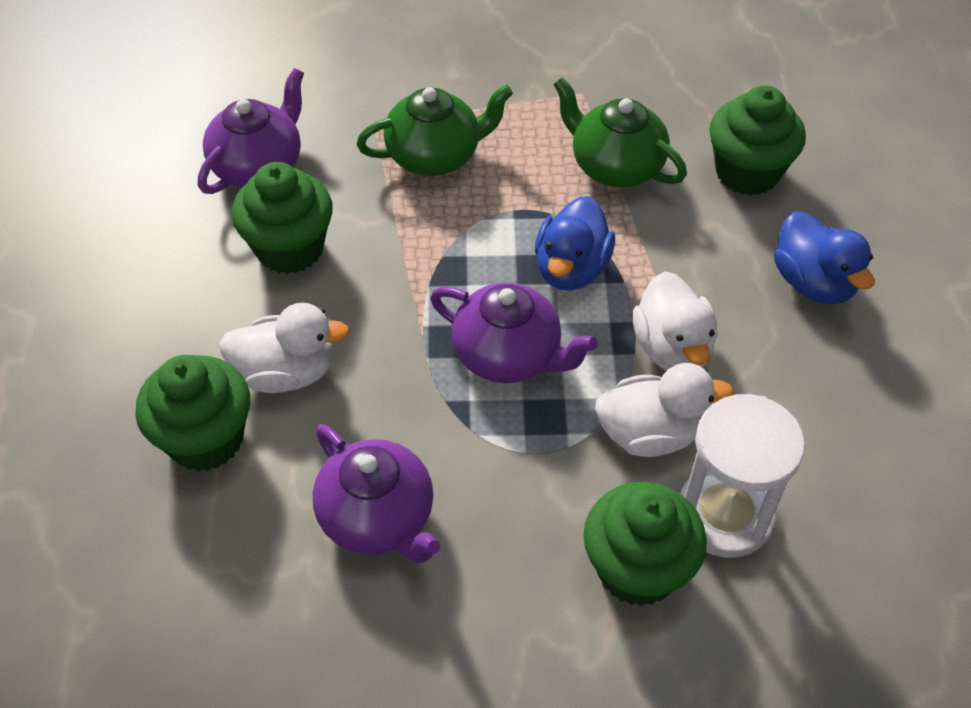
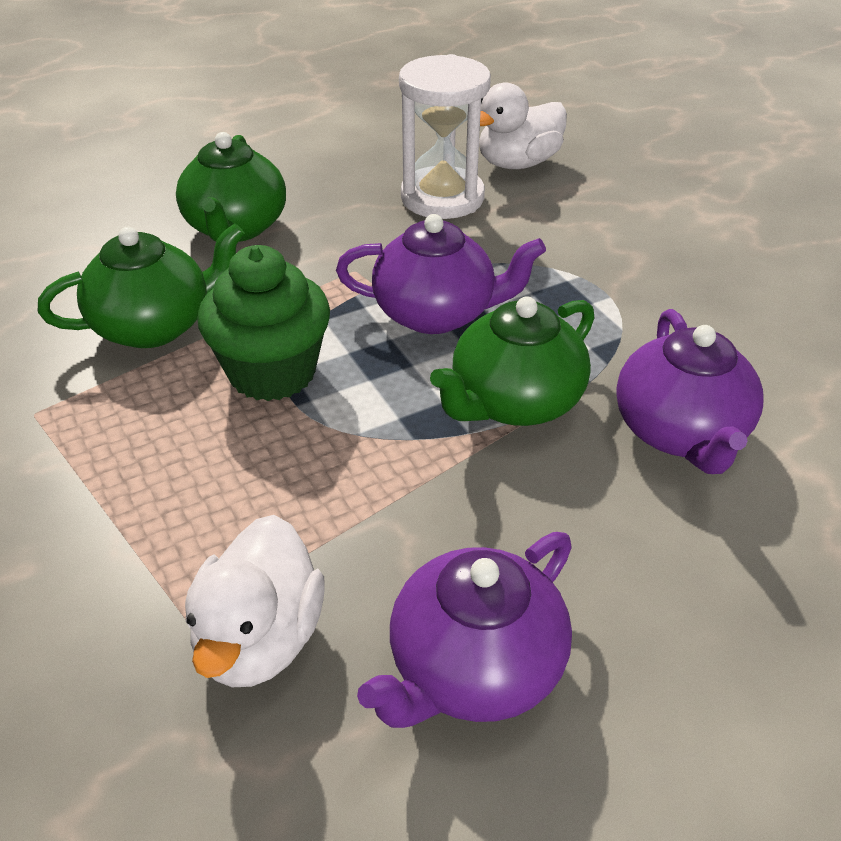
blue duck: [535,196,615,291] [774,211,874,304] = 2 -> none = 0
green cupcake: [135,355,250,471] [232,162,333,274] [583,482,707,606] [709,85,806,196] = 4 -> [197,245,330,401] = 1
green teapot: [357,85,513,176] [553,78,687,187] = 2 -> [38,223,245,348] [176,132,286,242] [430,296,594,426] = 3
white duck: [219,303,350,393] [595,363,734,457] [632,271,717,371] = 3 -> [185,515,325,687] [479,82,567,169] = 2

